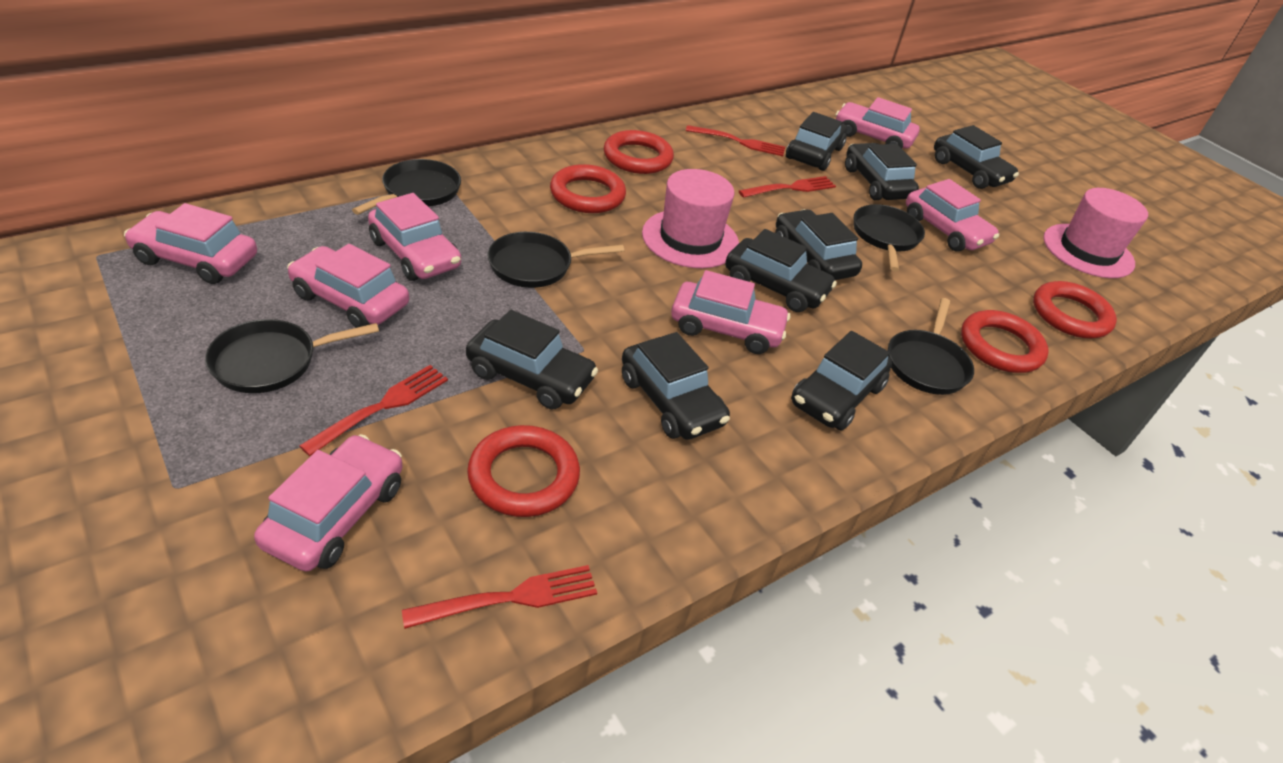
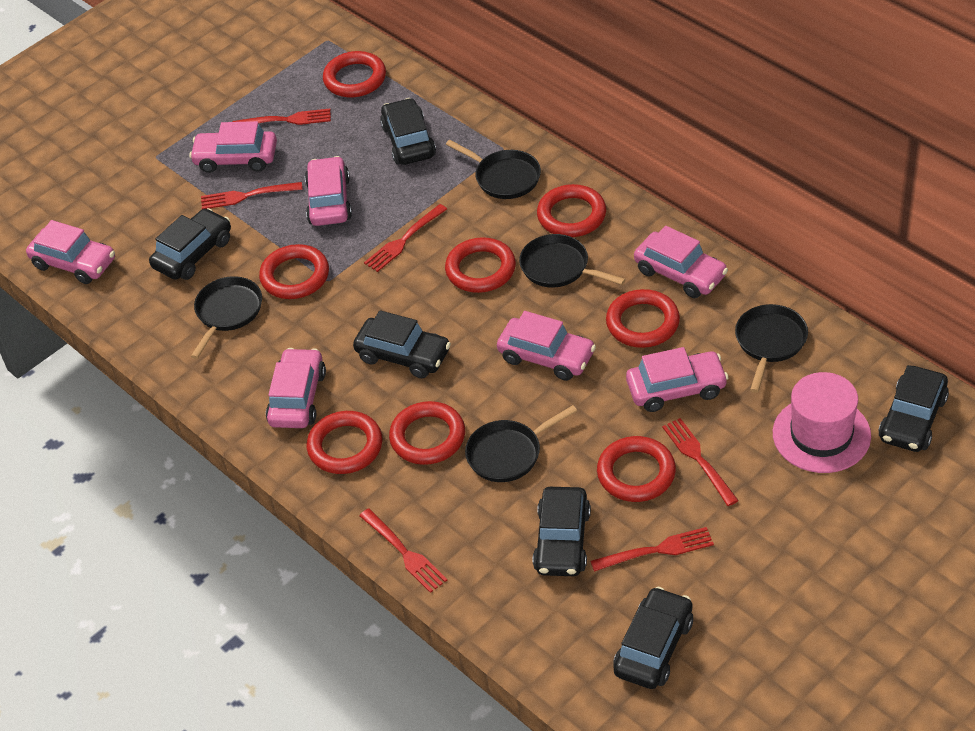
black car: [466,310,598,409] [622,332,730,440] [725,229,837,312] [775,209,862,280] [786,112,847,171] [791,331,892,430] [845,143,919,200] [934,125,1019,189] = 8 -> [149,208,231,280] [353,310,451,378] [380,98,436,165] [533,487,591,576] [613,587,693,689] [878,365,949,452] = 6
pink hat: [642,169,739,268] [1043,188,1148,278] = 2 -> [773,372,871,473] = 1
red fork: [299,365,448,456] [402,565,597,629] [686,125,785,156] [739,176,836,198] = 4 -> [201,182,303,209] [233,108,331,125] [359,509,447,593] [364,204,447,272] [591,527,714,572] [662,418,739,506] = 6
red ring: [467,425,580,517] [550,164,626,213] [604,130,674,174] [961,310,1049,373] [1033,281,1117,339] = 5 -> [259,244,329,299] [307,411,383,474] [323,51,386,97] [389,401,465,465] [445,237,516,293] [537,184,606,237] [597,436,676,502] [606,289,680,348] = 8

